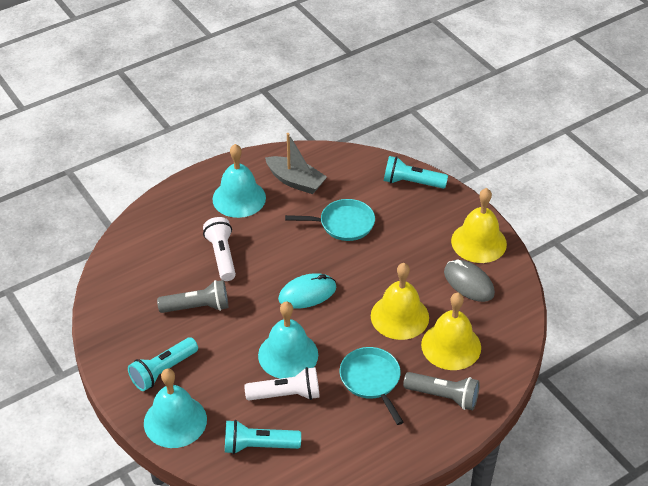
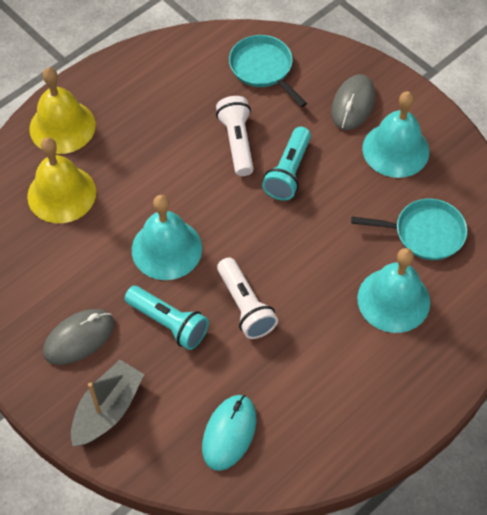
grey flashlight: [157,280,228,313] [403,372,480,410] = 2 -> none = 0
grey mouse: [444,259,495,302] = 1 -> [43,309,114,365] [331,74,375,130] = 2
turquoise flashlight: [128,337,198,391] [225,420,301,454] [384,156,448,189] = 3 -> [124,286,209,350] [262,127,311,201] = 2
yellow bell: [371,263,429,340] [421,293,481,370] [451,188,507,263] = 3 -> [27,137,96,223] [29,67,96,154] = 2

